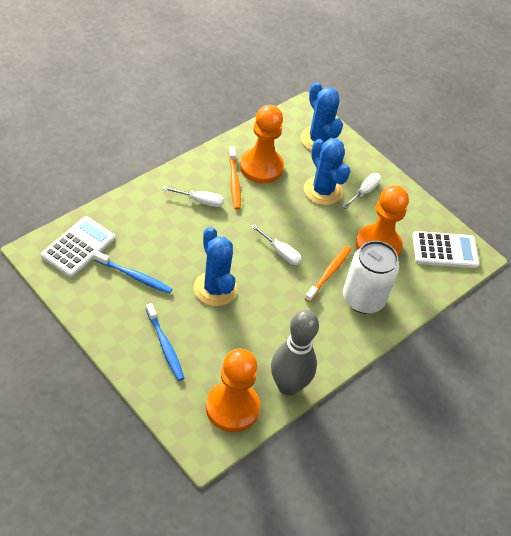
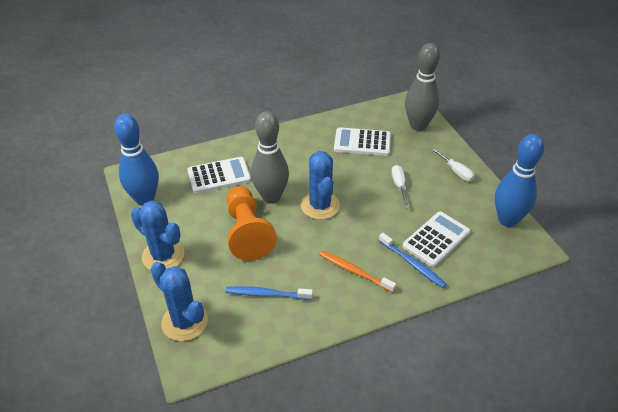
blue bowling pin: none = 0 -> [114,114,159,206] [495,134,544,227] = 2
grey bowling pin: [271,310,319,396] = 1 -> [251,111,289,204] [405,43,440,131] = 2
orange pawn: [206,349,260,432] [240,105,284,184] [356,185,409,257] = 3 -> [227,186,277,261] = 1
orange toothbrush: [229,147,241,210] [305,246,351,302] = 2 -> [320,251,396,293] = 1
white calculator: [41,216,115,277] [412,231,479,268] = 2 -> [188,157,251,193] [334,127,391,156] [402,211,470,267] = 3
white can: [343,241,399,314] = 1 -> none = 0
white screwdriver: [163,186,224,207] [251,224,302,265] [343,173,381,209] = 3 -> [391,165,410,208] [431,148,475,181] = 2

